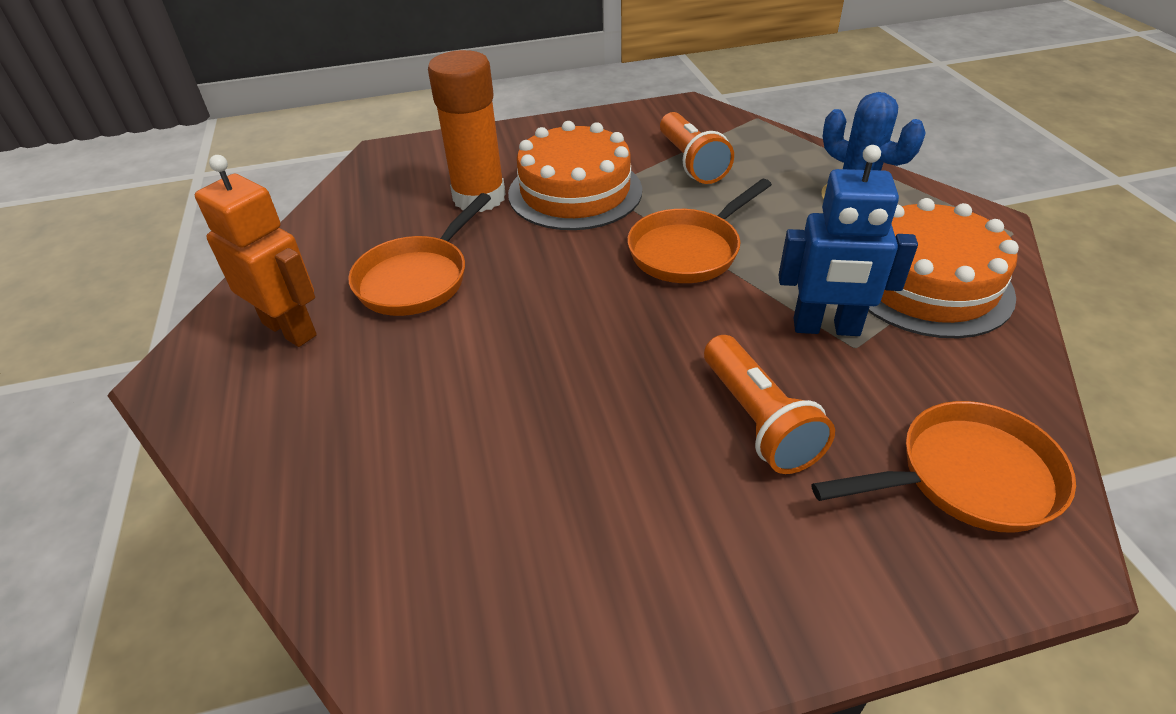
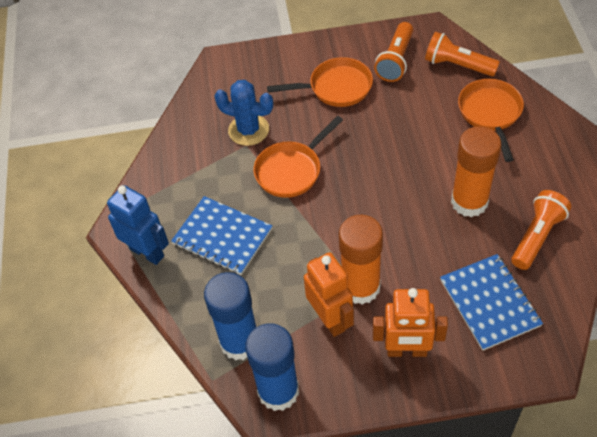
blue glue stick: none = 0 -> [204,272,256,361] [245,323,299,411] = 2
blue notebook: none = 0 -> [171,196,272,275] [440,254,543,351] = 2
orange cake: [508,121,642,230] [868,198,1019,338] = 2 -> none = 0
orange flashlight: [660,112,734,184] [704,335,835,474] = 2 -> [374,22,413,82] [425,32,500,76] [511,190,571,270] = 3
orange glue stick: [428,50,506,212] = 1 -> [339,215,383,305] [451,126,501,217] = 2
orange robot: [195,155,317,347] = 1 -> [304,252,354,337] [373,288,448,357] = 2

